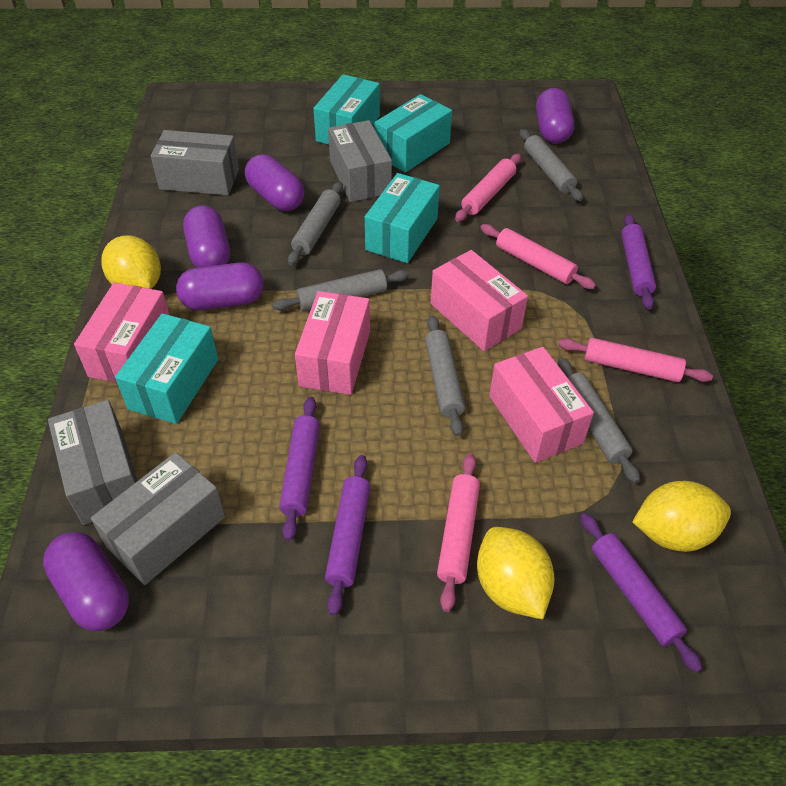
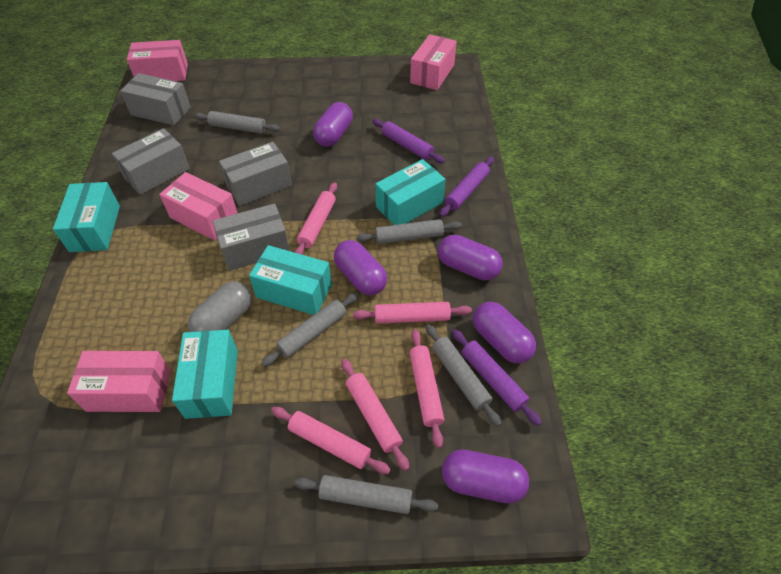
grey capsule: none = 0 -> [188,281,252,332] = 1
pink rolling pin: [437,453,480,612] [455,154,521,222] [480,224,596,289] [559,338,713,382] = 4 -> [271,407,391,474] [294,182,337,255] [341,359,409,471] [353,302,472,324] [409,329,444,448] = 5
purple rolling pin: [279,397,320,541] [325,455,371,616] [580,513,702,673] [621,214,656,310] = 4 -> [372,119,445,163] [439,157,494,217] [452,329,542,426] = 3
yellow lemon: [101,235,161,289] [477,527,555,619] [632,481,731,552] = 3 -> none = 0

